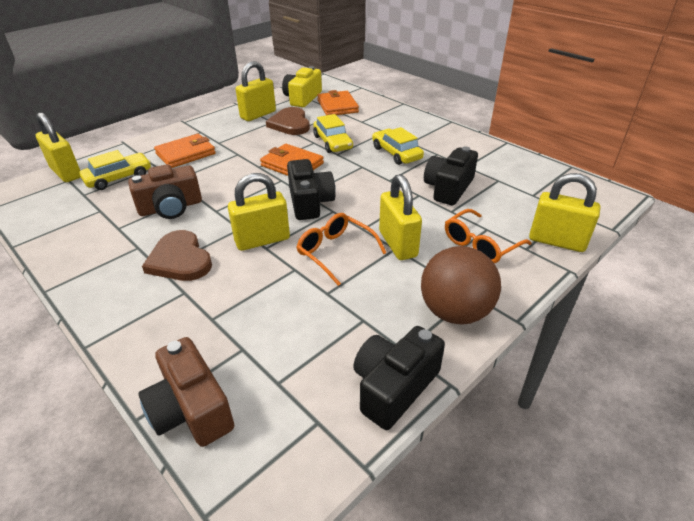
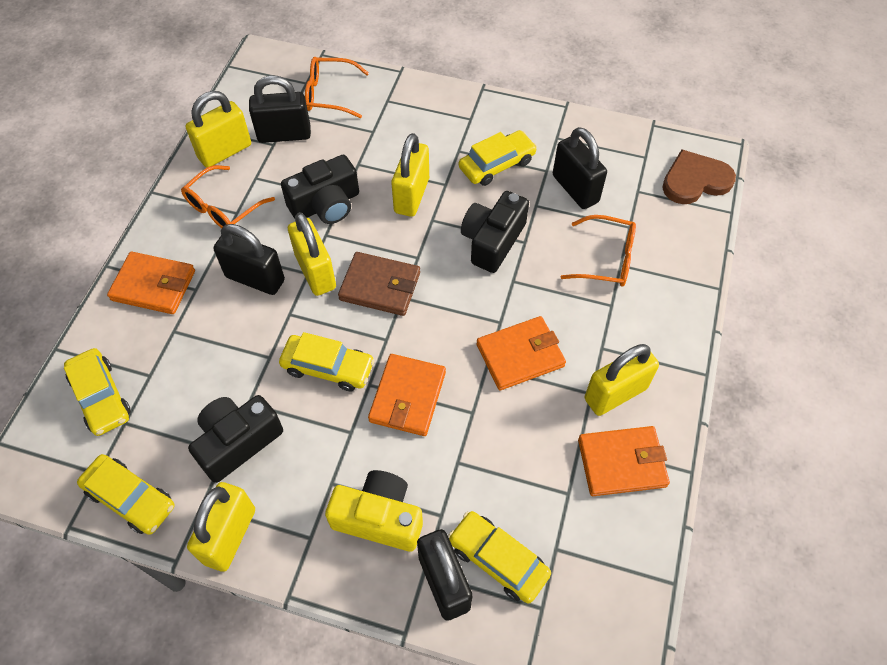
black padlock: none = 0 -> [214,224,285,295] [249,75,311,143] [417,529,472,621] [553,127,607,209] = 4
brown ball: [421,246,501,325] = 1 -> none = 0
brown camera: [128,164,202,219] [138,337,234,447] = 2 -> none = 0
brown heart: [142,230,212,281] [266,107,310,135] = 2 -> [662,150,736,204] = 1
brown wallet: none = 0 -> [338,252,420,316] = 1
orange glasses: [297,213,387,286] [445,209,531,263] = 2 -> [181,165,275,228] [305,57,369,118] [561,215,636,286] = 3
orange wallet: [154,134,216,168] [260,144,324,176] [317,90,359,115] = 3 -> [107,252,195,314] [368,354,446,436] [476,316,566,390] [578,426,670,496] = 4
yellow car: [79,150,151,190] [313,114,353,153] [372,127,424,165] = 3 -> [64,348,131,436] [77,454,175,535] [279,332,375,391] [448,511,551,603] [459,130,537,186] = 5

